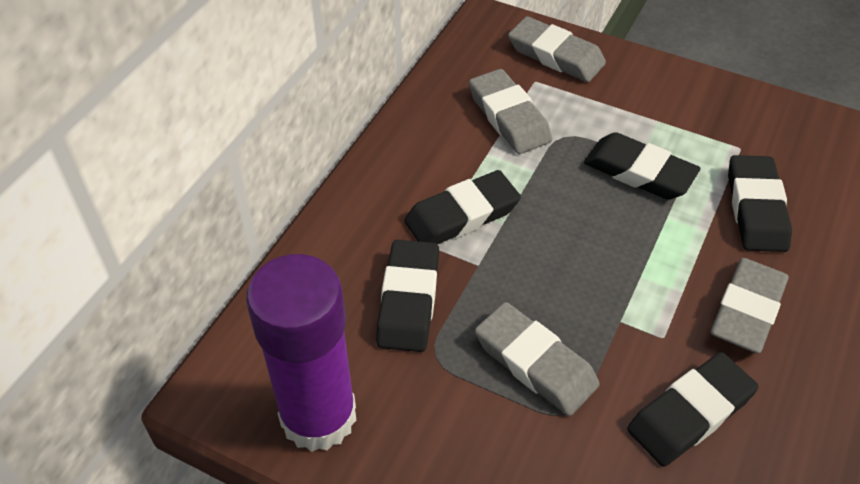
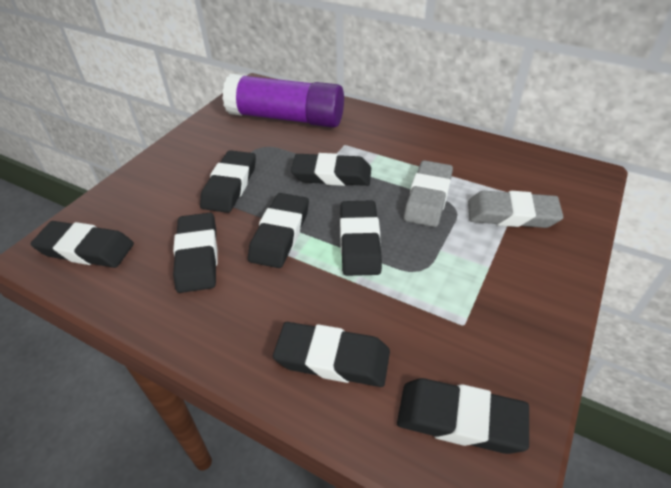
black eraser: [376,240,439,352] [404,170,521,244] [584,132,701,200] [627,352,759,467] [728,155,792,252] = 5 -> [31,221,134,268] [173,213,217,293] [200,150,256,213] [248,193,309,268] [273,322,390,387] [291,153,371,186] [340,200,382,276] [397,378,529,454] = 8
grey eraser: [469,69,552,154] [475,302,600,416] [508,16,606,82] [711,258,789,354] = 4 -> [404,160,453,227] [468,191,563,228] = 2

